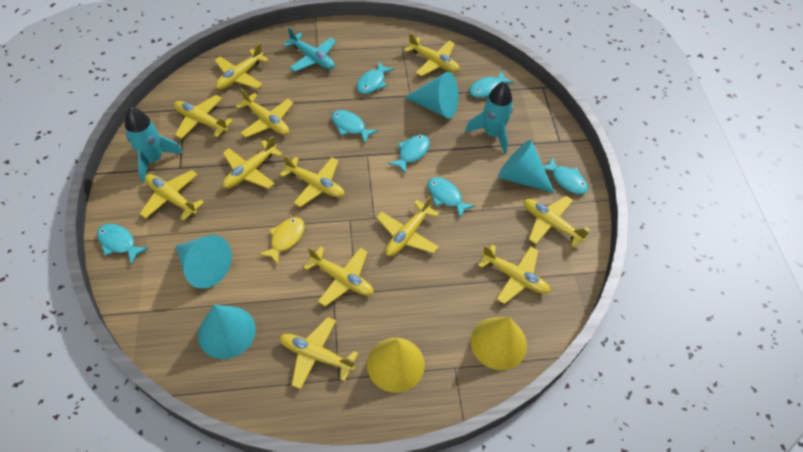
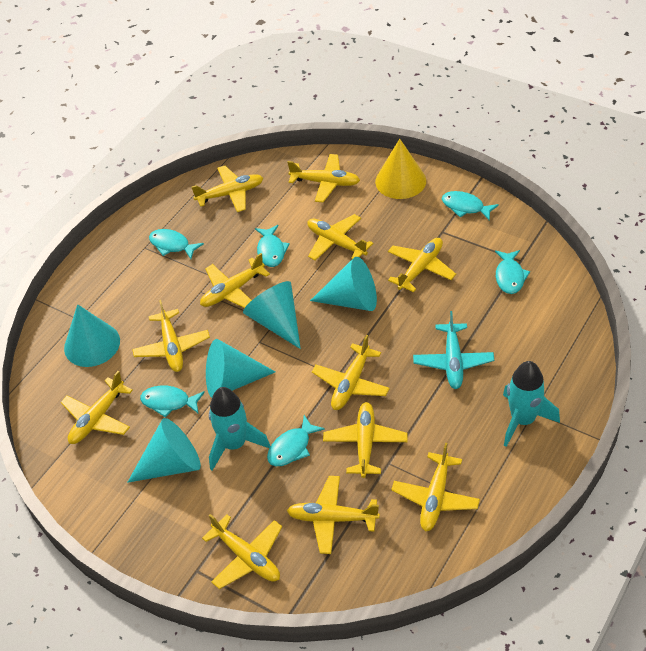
turquoise cone: [176,235,232,289] [198,305,256,359] [405,72,458,119] [498,140,555,193] = 4 -> [64,304,120,367] [127,418,201,483] [206,339,275,398] [243,281,301,349] [310,257,377,311] = 5
turquoise fish: [97,224,149,265] [332,110,378,143] [357,61,394,94] [388,135,430,174] [428,177,475,219] [469,71,514,98] [543,157,588,194] = 7 -> [140,386,205,418] [149,229,204,259] [255,225,290,267] [267,415,325,466] [442,191,499,221] [495,250,530,294] = 6
yellow cone: [367,338,425,393] [471,317,527,370] = 2 -> [375,139,426,199] = 1
yellow fish: [258,217,305,265] = 1 -> none = 0

